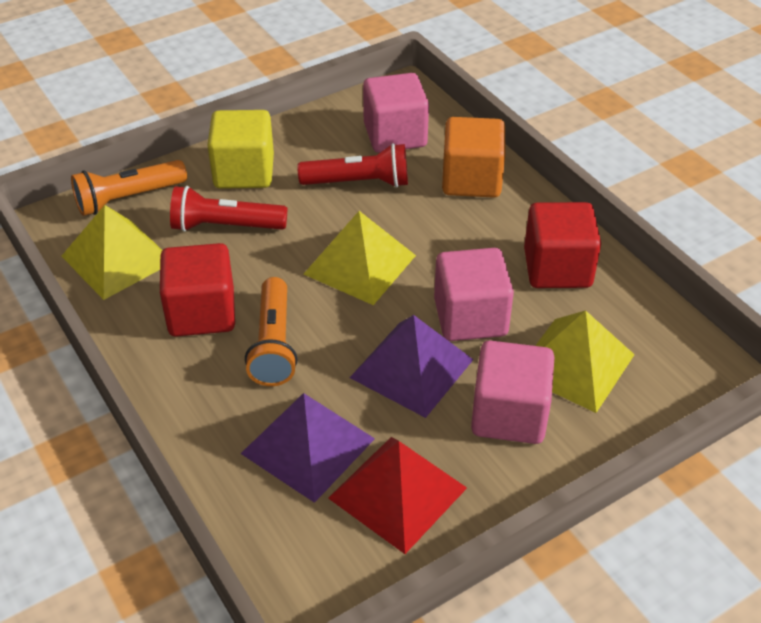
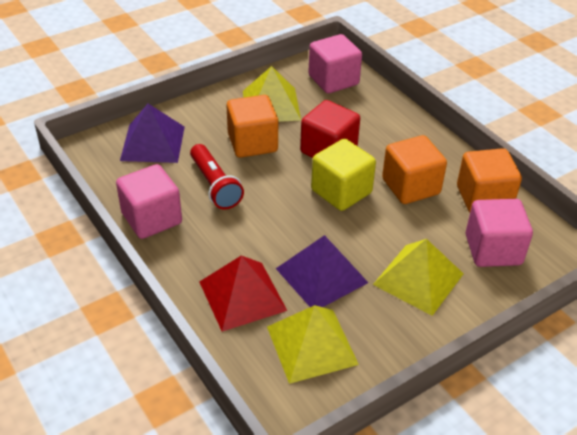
orange cube: [442,117,505,198] = 1 -> [227,95,278,158] [382,135,447,204] [457,148,522,212] = 3
orange flashlight: [71,160,187,216] [245,277,298,386] = 2 -> none = 0
red cube: [160,243,235,337] [524,202,601,288] = 2 -> [300,100,360,158] = 1
red flashlight: [170,186,287,232] [297,143,408,188] = 2 -> [190,144,244,209] = 1

